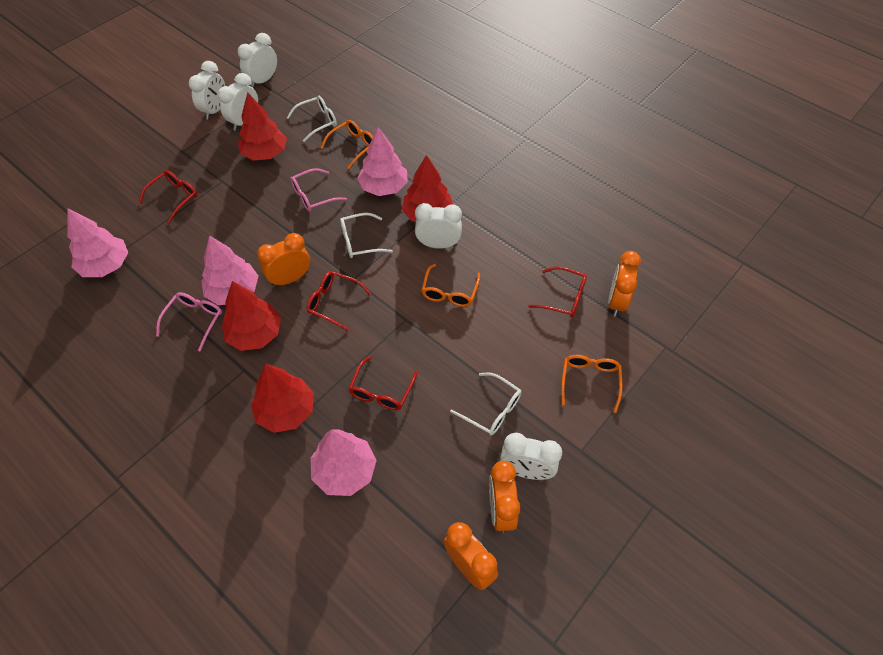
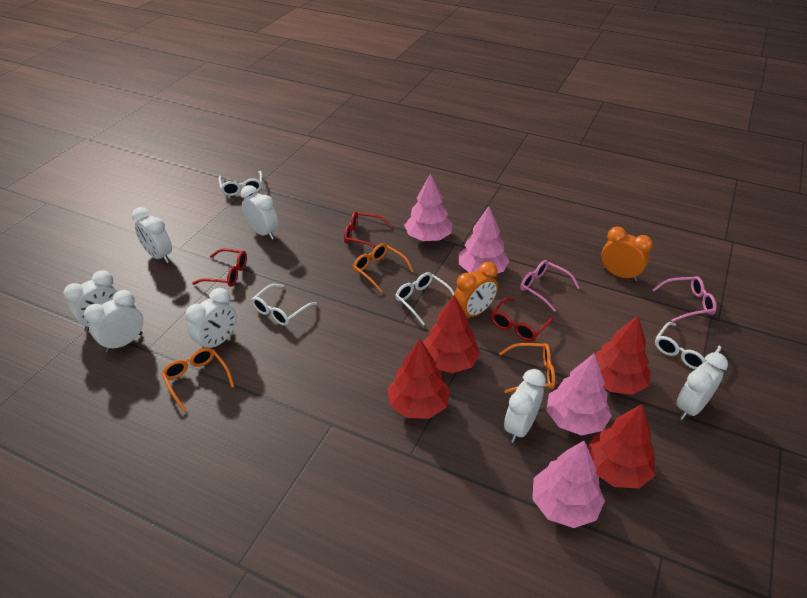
orange clock: [257,233,310,287] [444,522,498,590] [489,461,520,533] [608,251,641,317] = 4 -> [454,262,498,317] [601,227,653,281] = 2
red glasses: [139,170,198,223] [307,271,371,331] [348,356,418,410] [529,266,587,318] = 4 -> [192,249,247,287] [344,211,392,248] [491,297,554,341] = 3
white clock: [189,61,225,120] [218,73,258,131] [238,33,277,88] [415,203,462,249] [500,433,562,480] = 5 -> [63,270,118,331] [84,290,143,353] [132,207,172,263] [186,288,237,348] [241,185,278,240] [504,369,546,443] [677,352,728,420] = 7
white glasses: [287,96,337,142] [340,213,393,258] [450,373,522,435] = 3 -> [219,171,262,196] [251,284,317,326] [395,272,454,325] [655,322,721,369] = 4

